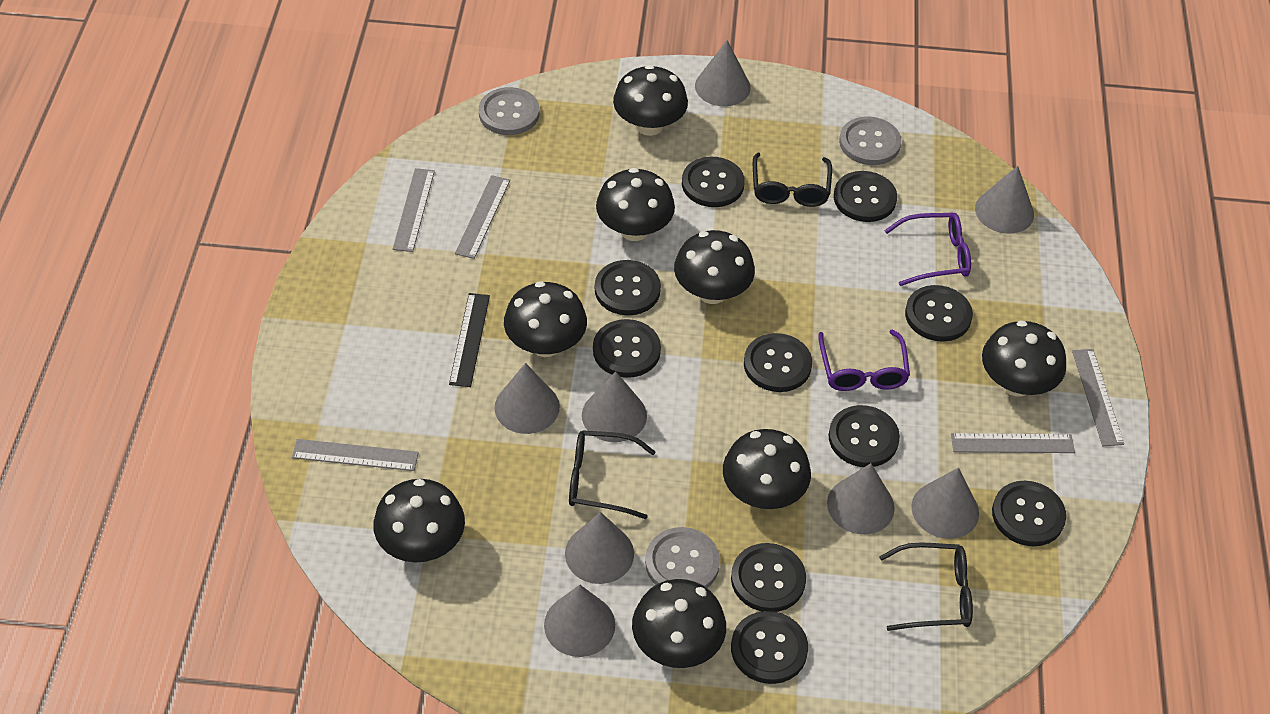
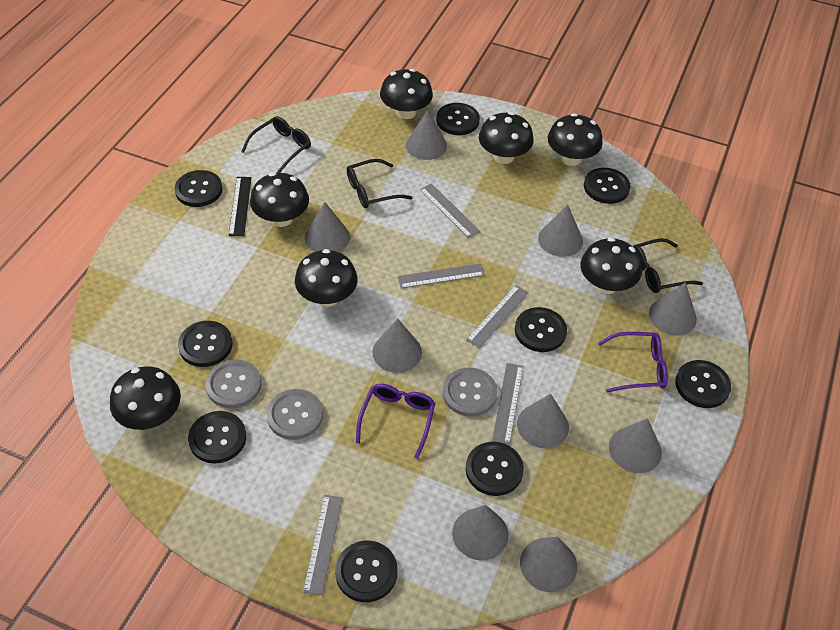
black button: [593,319,661,378] [595,260,661,315] [682,157,745,207] [731,543,806,612] [731,611,808,684] [744,333,812,392] [828,405,900,467] [834,171,897,222] [905,285,973,342] [992,481,1066,546] = 10 -> [174,170,223,207] [178,321,233,367] [188,411,246,464] [335,541,398,602] [436,103,480,135] [466,442,524,496] [515,307,567,352] [584,168,630,204] [675,360,731,408] = 9
black mushroom: [373,479,465,563] [504,281,587,357] [596,168,675,241] [613,65,688,136] [632,579,726,668] [674,230,755,304] [723,429,811,509] [982,320,1066,397] = 8 -> [110,366,181,430] [250,173,309,227] [295,249,358,307] [380,69,433,119] [479,112,534,164] [548,113,603,166] [580,237,642,294] = 7
grey cone: [494,363,560,434] [544,585,615,657] [565,512,634,584] [582,371,647,442] [695,40,751,106] [827,463,895,534] [911,468,979,539] [975,166,1034,234] = 8 -> [305,202,350,252] [372,319,422,373] [406,110,447,160] [452,505,509,561] [517,394,569,448] [520,536,577,592] [538,205,583,257] [609,418,662,473] [649,282,697,336] = 9

